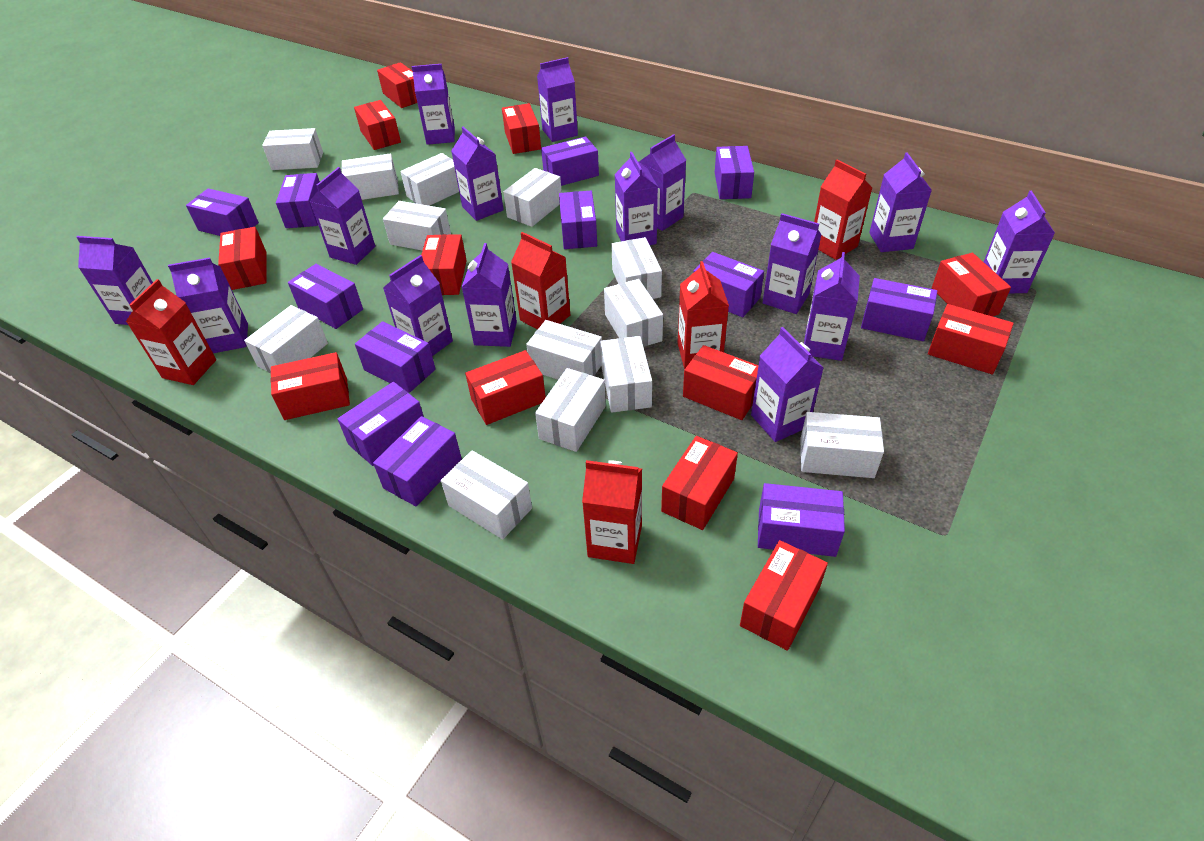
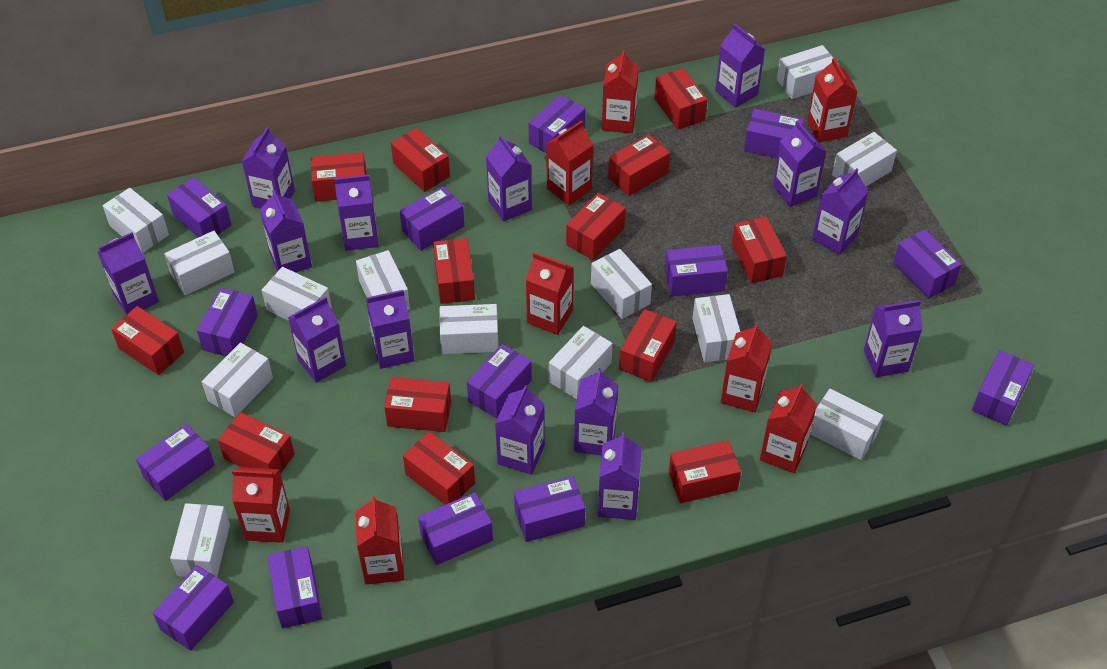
purple box: [186,188,259,236] [276,173,320,228] [288,264,363,329] [337,382,424,466] [355,321,436,393] [373,416,462,506] [541,137,599,186] [559,191,597,249] [694,252,764,318] [715,146,754,199] [758,483,845,557] [861,278,937,341] = 12 -> [136,424,215,501] [153,565,234,651] [167,177,231,238] [197,288,258,356] [267,546,322,629] [400,186,464,251] [418,492,493,565] [467,344,532,419] [514,476,585,542] [528,95,585,154] [665,245,728,297] [744,109,804,158] [893,229,962,299] [972,350,1034,426] = 14
purple carton: [76,236,153,325] [168,258,248,353] [310,167,375,265] [383,255,453,356] [412,64,455,145] [451,127,504,221] [462,243,517,347] [537,57,578,142] [614,152,658,245] [639,134,686,231] [751,327,824,442] [763,213,821,314] [804,252,860,361] [869,152,932,252] [984,191,1055,294] = 15 -> [97,232,159,315] [242,127,295,208] [260,190,312,273] [288,297,346,383] [334,175,379,251] [366,290,414,369] [486,135,532,222] [495,385,545,475] [574,368,618,455] [598,432,642,520] [715,23,765,108] [773,120,826,207] [812,168,869,255] [864,300,923,377] = 14
red box: [218,227,266,290] [271,352,350,420] [354,100,401,150] [377,62,417,108] [421,234,467,295] [465,350,546,425] [502,103,541,154] [661,436,738,530] [683,345,759,420] [740,540,828,651] [928,304,1014,375] [932,253,1011,316] = 12 -> [111,306,184,375] [218,412,295,474] [311,152,366,202] [384,377,451,432] [391,128,450,192] [403,431,475,505] [433,238,475,304] [566,193,626,260] [608,134,670,196] [619,309,677,382] [654,68,708,130] [669,440,741,503] [732,216,787,284] = 13
red carton: [126,279,216,385] [511,232,570,330] [582,460,642,564] [678,261,729,369] [814,160,872,260] = 5 -> [232,467,290,543] [355,496,404,585] [526,252,574,335] [546,120,593,205] [602,50,639,134] [721,323,773,412] [760,383,817,473] [807,58,858,142] = 8

